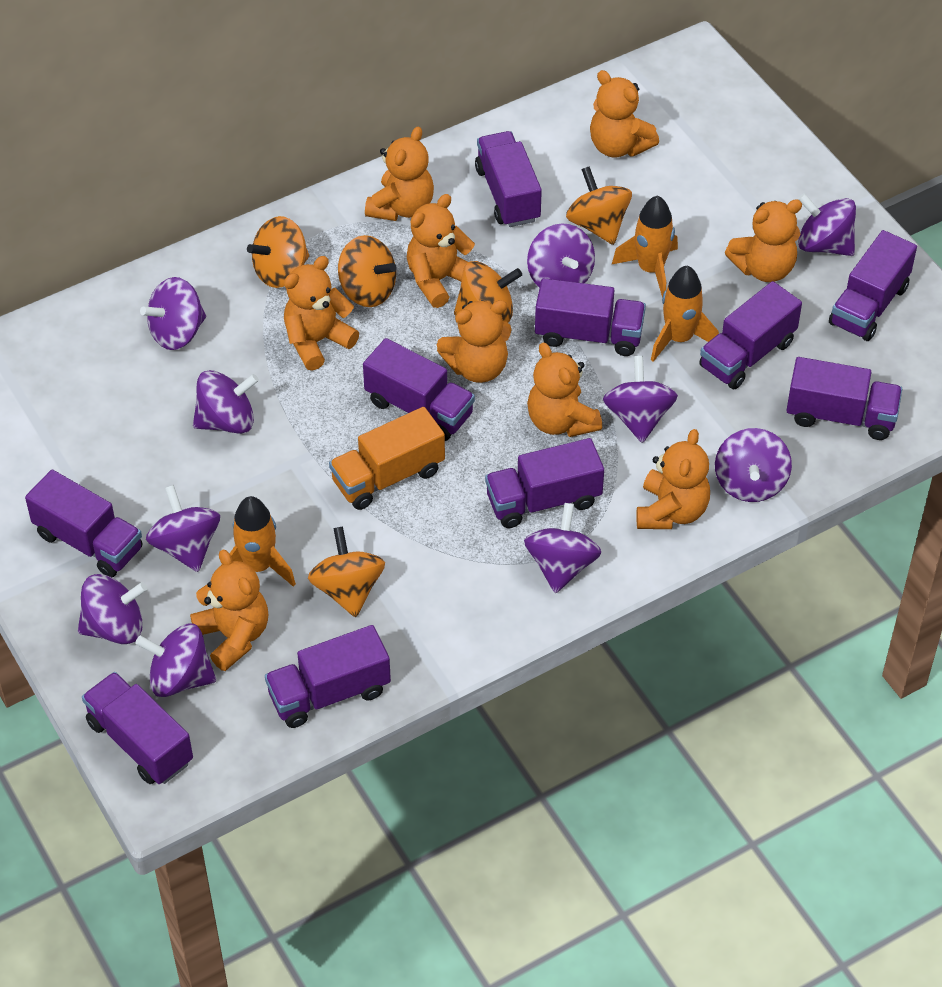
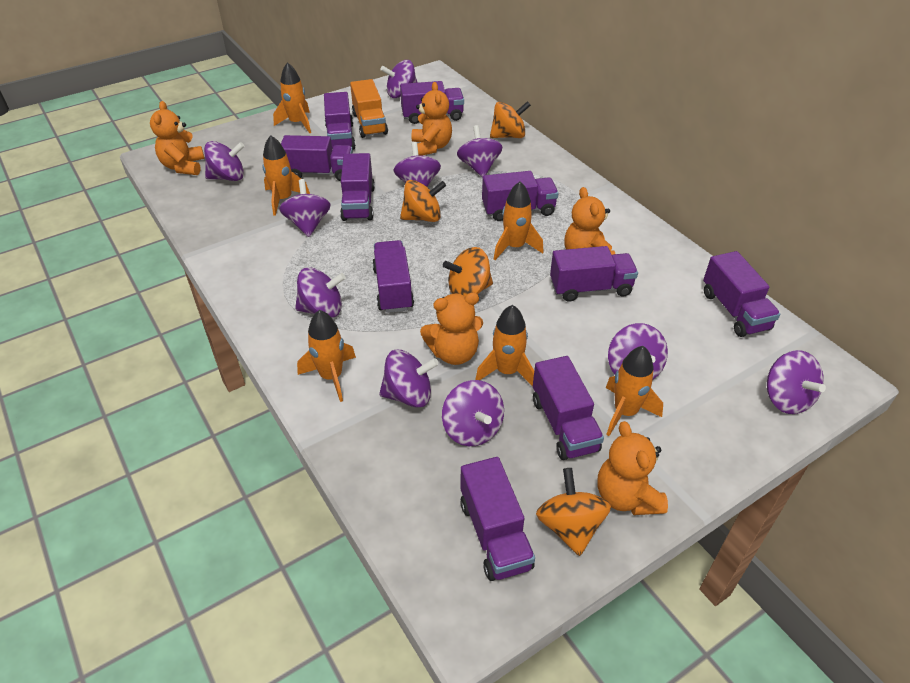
orange rocket: [229,496,296,587] [612,195,678,298] [651,266,719,362] = 3 -> [262,135,310,216] [273,62,311,133] [297,310,356,402] [475,305,534,387] [494,182,544,260] [606,346,663,436] = 6
orange spinning top: [247,216,309,288] [308,527,385,617] [338,235,397,307] [454,261,522,322] [566,167,632,245] = 5 -> [400,180,446,222] [443,247,493,296] [490,101,531,138] [536,468,611,556] = 4
orange teddy bear: [190,550,268,671] [284,256,359,371] [365,127,434,221] [407,194,475,308] [437,300,511,383] [527,342,602,437] [590,70,659,158] [636,429,710,529] [725,199,802,282] = 9 -> [150,101,204,175] [411,82,452,156] [420,292,483,365] [565,187,615,255] [598,421,668,515] = 5

